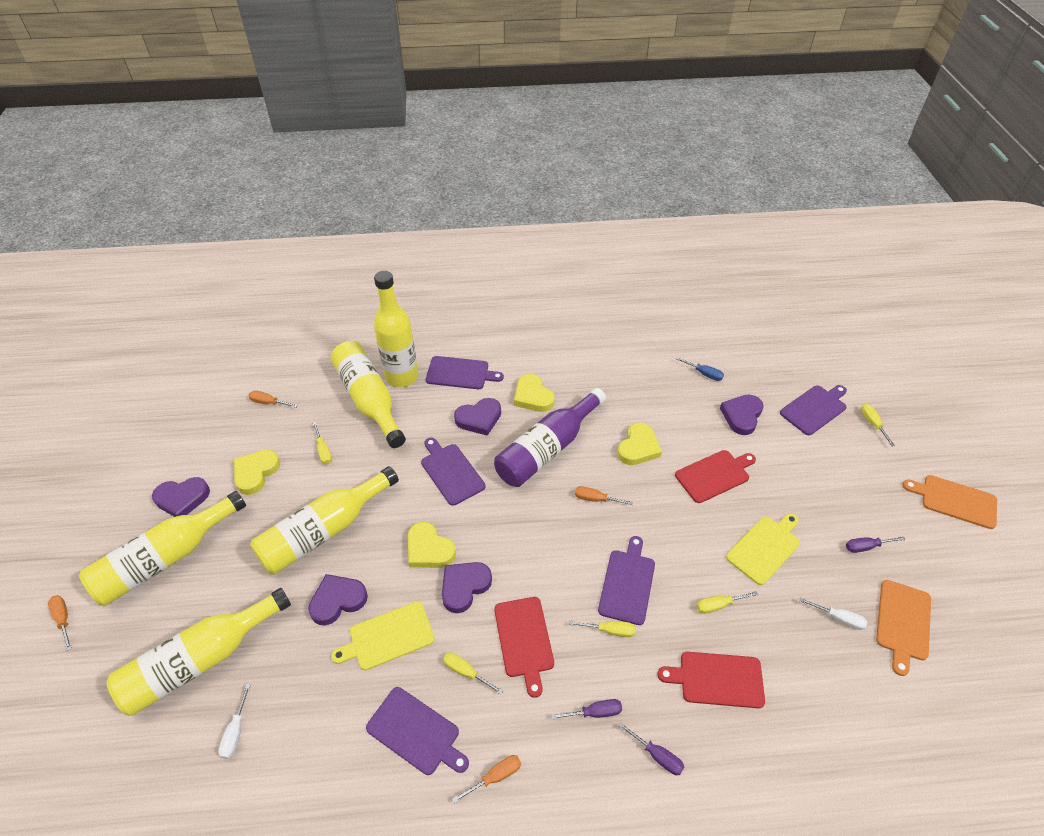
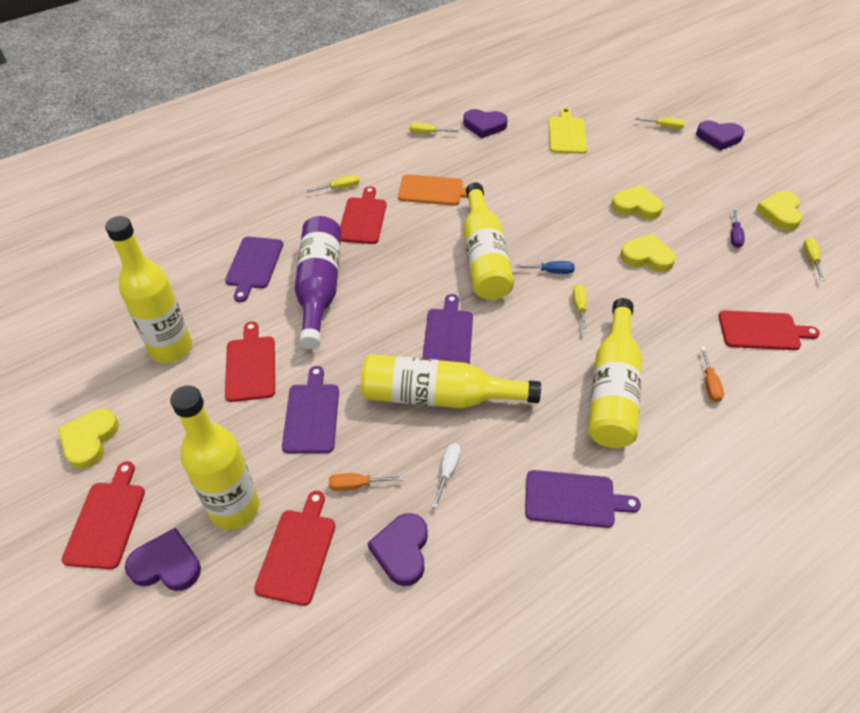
orange cutting board: [876,580,931,676] [902,475,997,529] = 2 -> [398,174,467,205] = 1
orange screwdriver: [48,595,72,651] [248,391,298,408] [452,755,521,803] [575,486,633,505] = 4 -> [329,473,403,491] [701,347,724,402] = 2
purple cutting board: [366,687,469,775] [421,437,486,506] [426,356,504,389] [598,536,655,625] [780,385,847,435] = 5 -> [225,237,283,302] [282,366,339,453] [422,294,473,364] [525,470,641,528] = 4
purple heart: [152,477,210,517] [308,574,368,625] [442,562,492,613] [454,398,501,436] [720,395,763,435] = 5 -> [125,528,201,591] [368,513,428,586] [463,109,508,138] [696,121,745,151] = 4
purple screwdriver: [552,699,622,720] [619,723,684,775] [846,536,906,553] = 3 -> [731,208,745,248] = 1
red cutting board: [494,597,554,698] [657,652,765,708] [675,450,756,503] = 3 -> [62,461,145,569] [225,321,275,402] [254,491,336,606] [340,186,387,244] [719,310,820,350] = 5
white screwdriver: [218,684,251,759] [799,597,867,630] = 2 -> [432,443,461,508] = 1
yellow cutting board: [331,601,435,670] [726,513,800,585] = 2 -> [548,108,587,154] = 1

